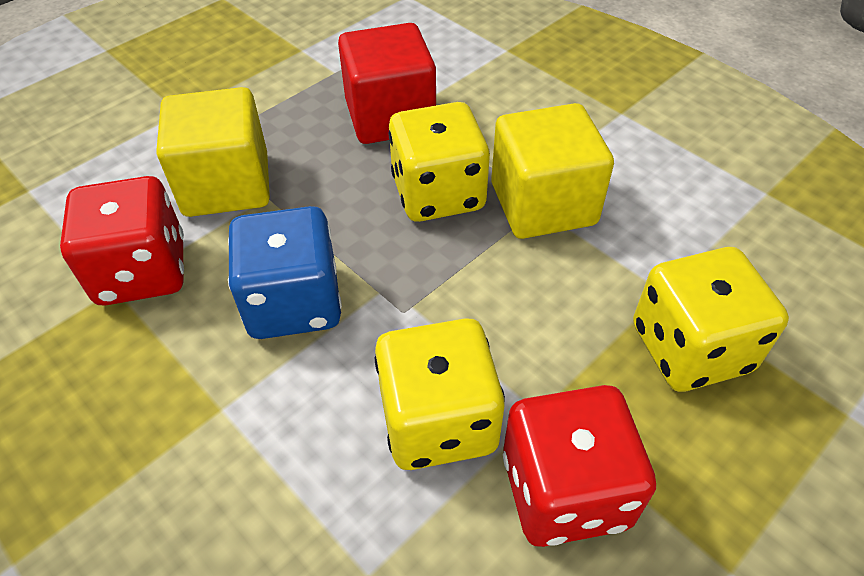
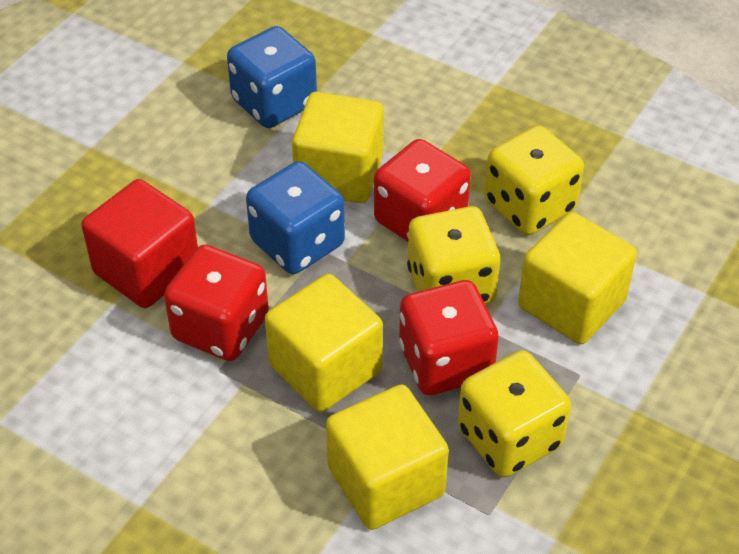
blue dice: [228,206,342,339] = 1 -> [227,26,317,128] [246,161,345,274] = 2
red dice: [60,176,184,306] [503,385,656,547] = 2 -> [164,245,269,361] [374,139,471,242] [399,280,499,395] = 3
yellow cube: [157,87,270,217] [491,103,614,239] = 2 -> [265,274,383,412] [292,92,384,203] [326,385,449,530] [518,212,637,344] = 4

